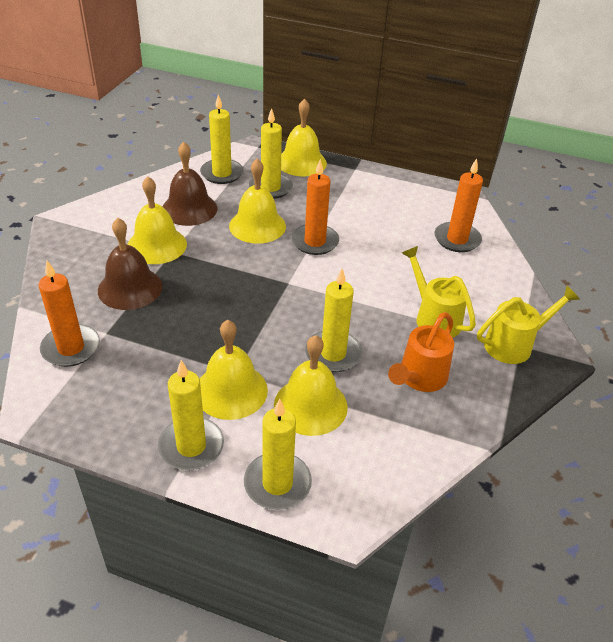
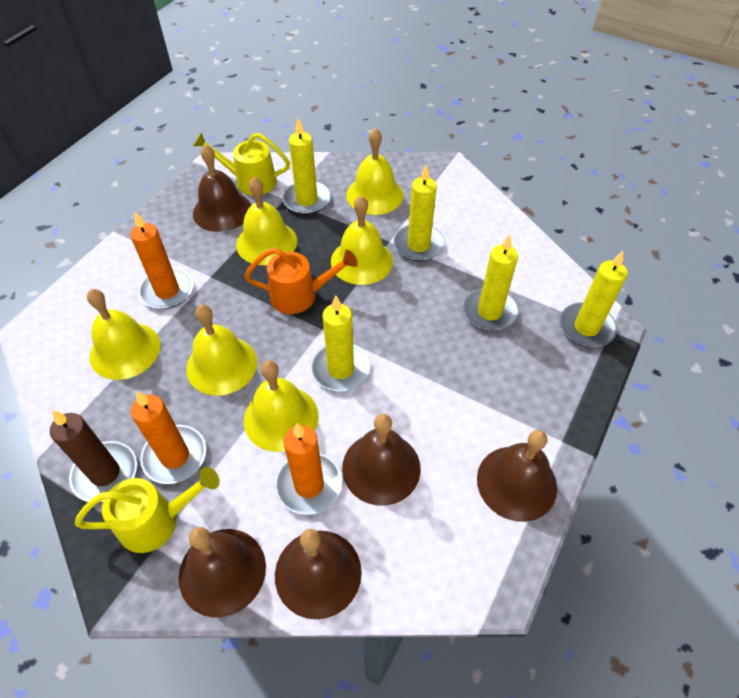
brown bell: [98,218,162,310] [162,142,217,226] = 2 -> [179,527,266,618] [193,144,251,232] [275,529,362,620] [342,414,421,506] [477,430,557,522] = 5
brown candle: none = 0 -> [50,410,137,502] = 1
yellow bell: [127,176,187,264] [200,320,268,420] [229,159,286,244] [274,335,348,436] [281,98,327,176] = 5 -> [87,289,160,380] [186,304,257,396] [236,177,297,265] [244,360,318,452] [331,196,393,285] [346,128,403,215] = 6

